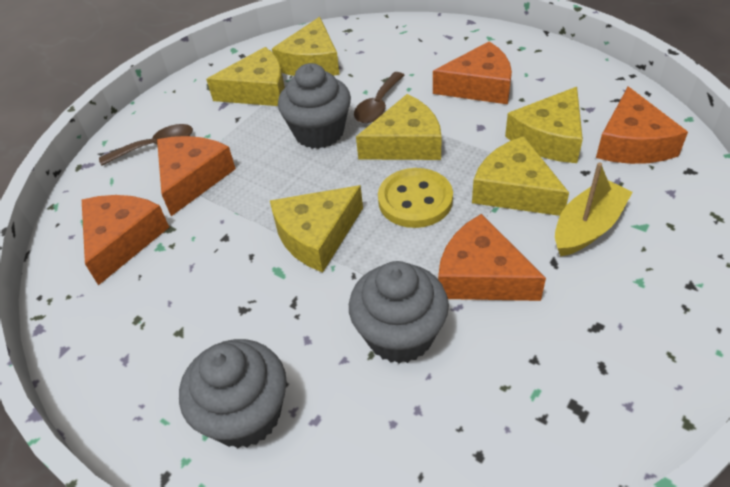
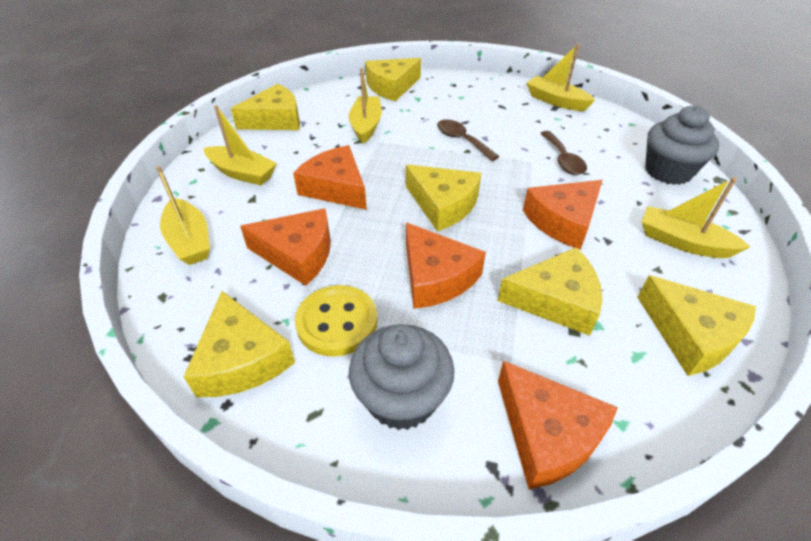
grey cupcake: [179,339,287,448] [278,63,351,149] [349,261,449,363] = 3 -> [349,324,454,430] [645,106,719,185] = 2
yellow boat: [555,162,633,257] = 1 -> [156,166,210,265] [204,105,277,185] [349,68,382,144] [527,43,595,111] [642,177,750,258] = 5

